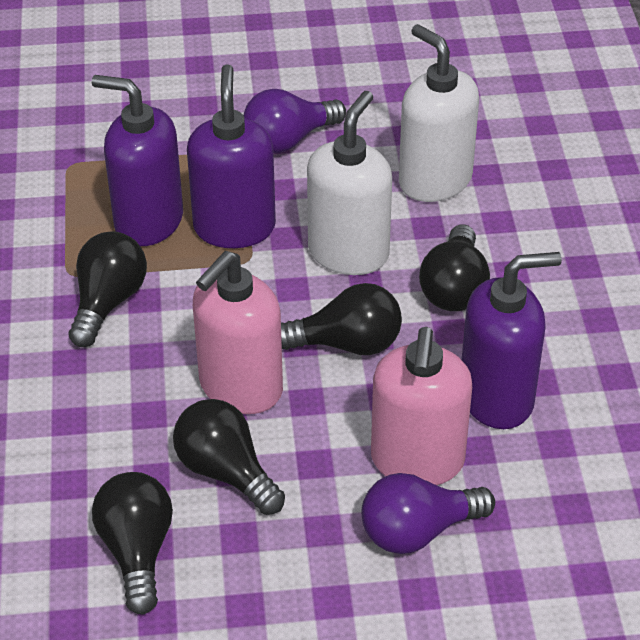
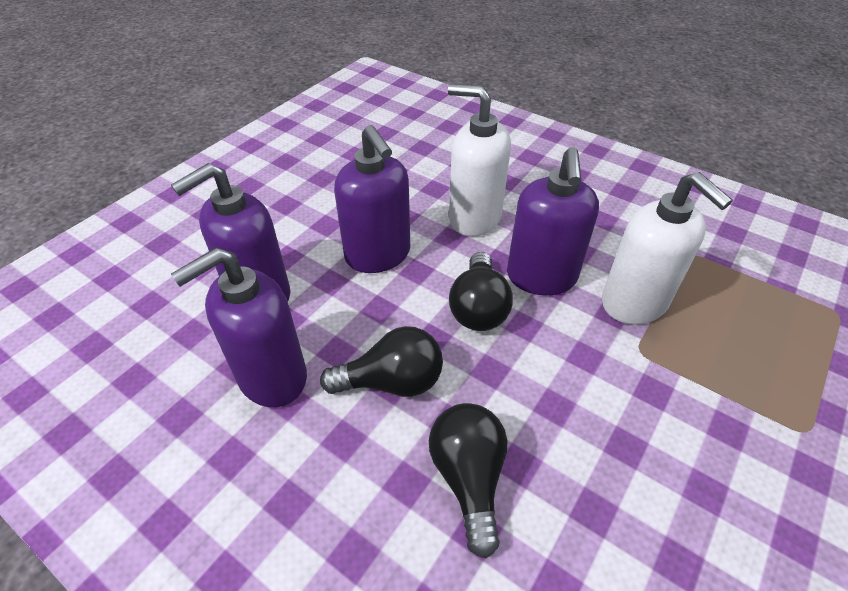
black light bulb: [69,231,147,347] [92,472,173,615] [173,399,285,515] [281,283,402,355] [419,224,490,311] = 5 -> [320,326,443,397] [429,403,507,559] [449,252,513,331] = 3
pink soap dispenser: [193,251,283,414] [371,327,472,485] = 2 -> none = 0
purple light bulb: [243,89,346,153] [362,473,495,554] = 2 -> none = 0
purple soap dispenser: [92,75,183,246] [187,64,276,248] [462,252,562,429] = 3 -> [171,163,290,301] [171,248,307,407] [334,125,410,273] [507,147,599,295] = 4

